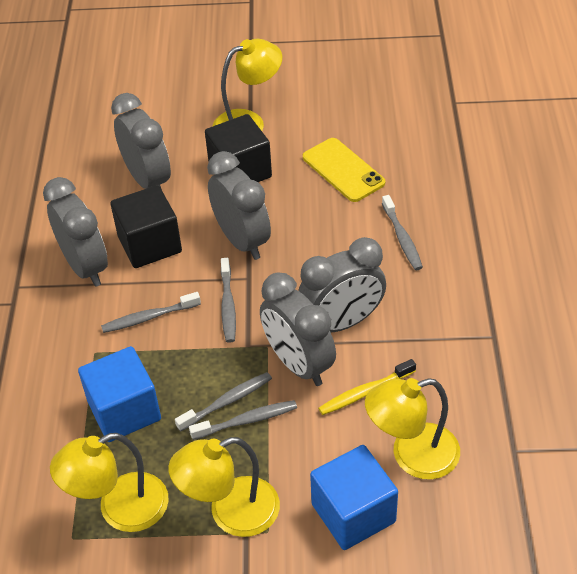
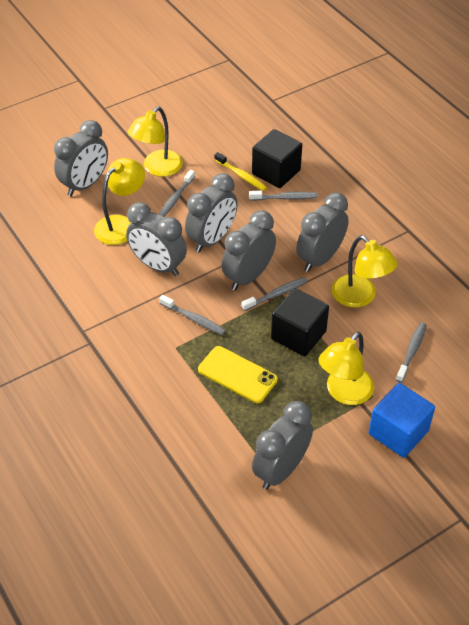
blue cube: [78,346,161,442] [310,445,398,550] = 2 -> [369,383,435,458] = 1
grey clock: [43,177,108,287] [111,93,171,190] [207,151,271,260] [260,272,336,386] [298,237,386,332] = 5 -> [54,120,108,196] [126,202,187,276] [185,173,238,252] [222,210,276,291] [252,401,313,490] [297,192,349,272] = 6

